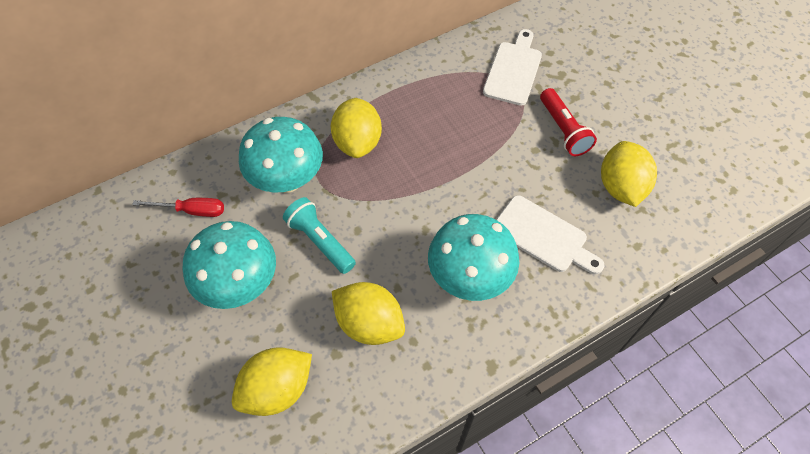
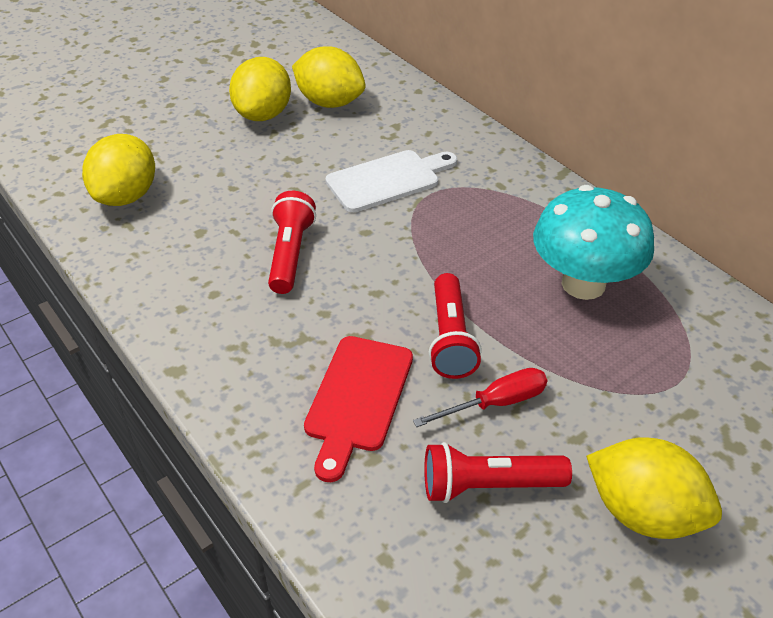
red cutting board: none = 0 -> [304,336,413,482] = 1
red flashlight: [540,88,597,156] = 1 -> [268,191,316,294] [424,442,572,503] [429,273,482,379] = 3
turquoise flashlight: [283,197,356,274] = 1 -> none = 0
turquoise mushroom: [182,221,276,309] [239,117,323,193] [428,214,519,301] = 3 -> [533,185,654,300] = 1
white cutting board: [483,29,542,106] [496,195,605,274] = 2 -> [325,150,457,212] = 1

